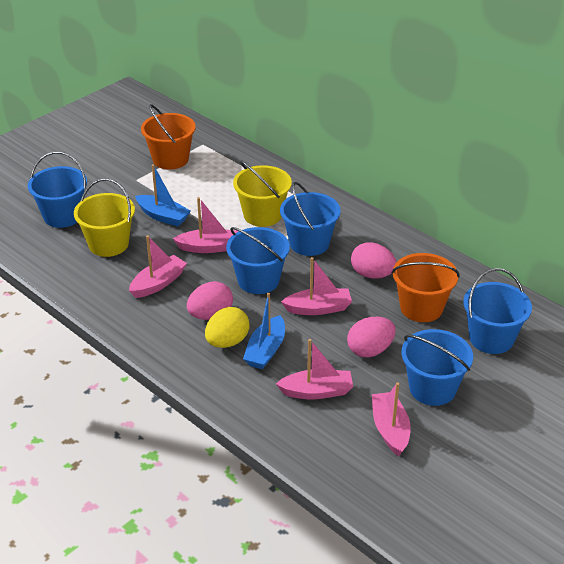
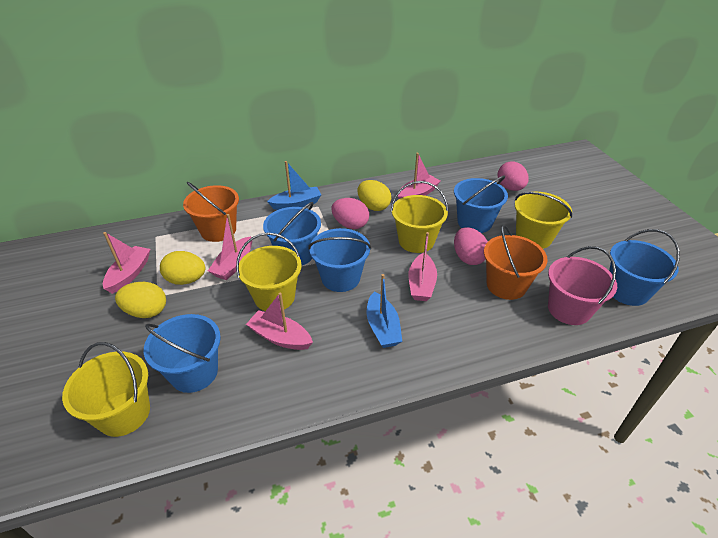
pink bucket: none = 0 -> [548,246,617,325] = 1
yellow bucket: [74,178,135,257] [233,160,292,227] = 2 -> [62,342,150,437] [236,233,302,311] [391,181,448,253] [515,192,572,249] = 4
yellow egg: [205,307,250,348] = 1 -> [115,282,166,318] [160,251,205,285] [357,180,391,211] = 3

